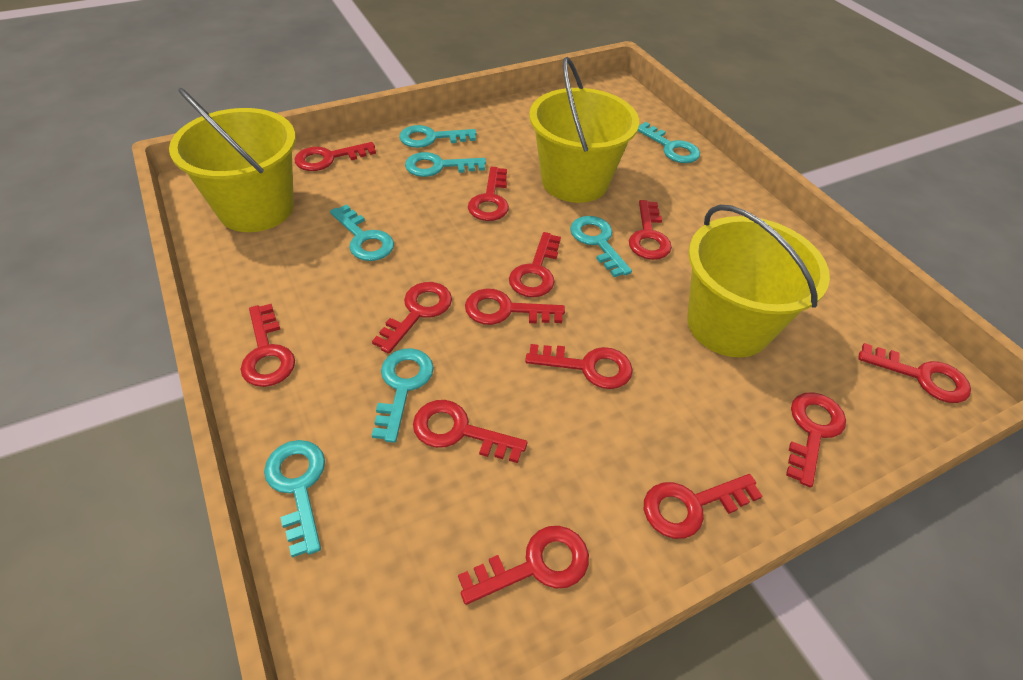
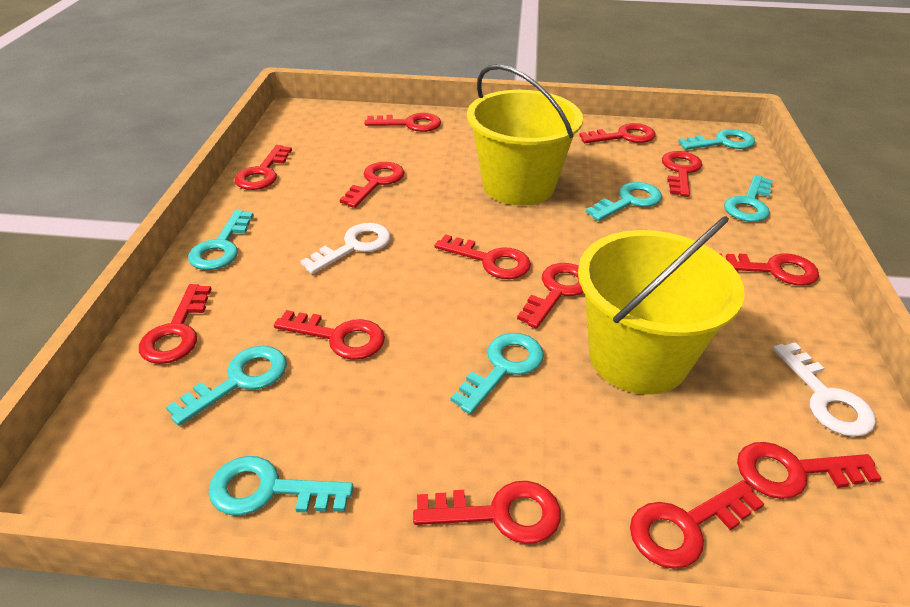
white key: none = 0 -> [301,223,391,274] [773,342,876,437] = 2
yellow bucket: [169,88,296,232] [529,57,639,203] [687,205,830,357] = 3 -> [467,64,583,206] [578,216,745,395] = 2

